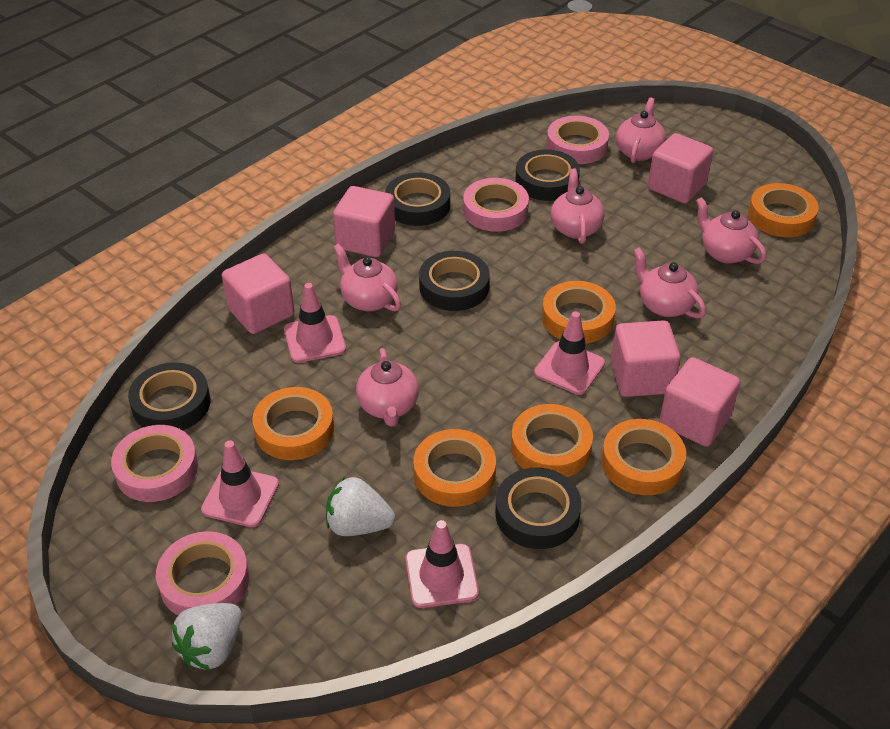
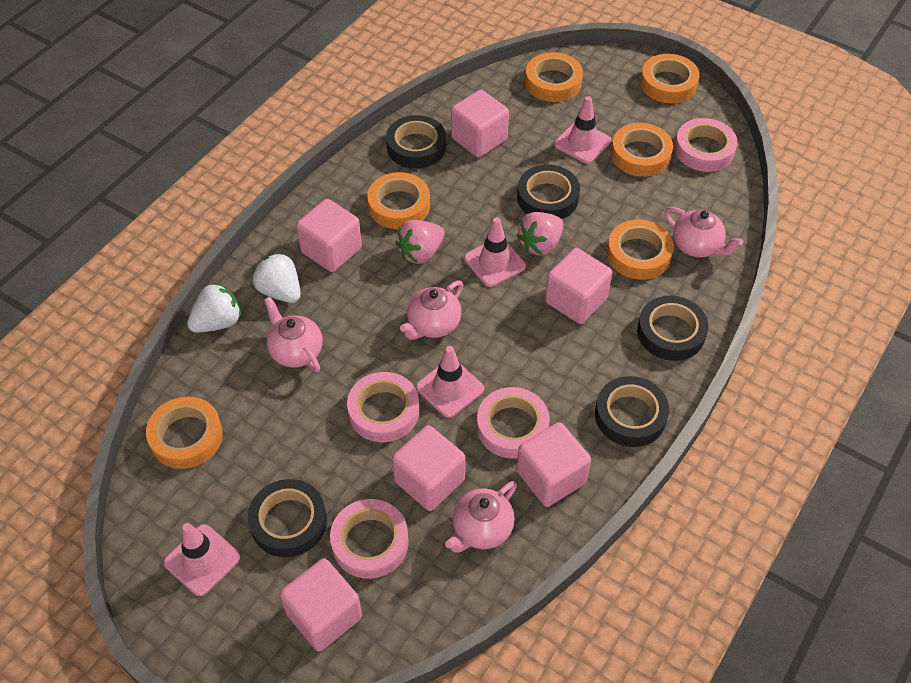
pink cube: [222,253,294,334] [333,186,395,257] [611,320,681,397] [648,133,713,204] [659,357,740,447] = 5 -> [280,558,362,651] [296,199,362,272] [392,425,465,511] [451,90,509,158] [517,422,591,507] [545,248,612,324] = 6
pink strawberry: none = 0 -> [395,220,445,264] [516,212,564,256] = 2
pink teapot: [333,243,401,312] [356,348,419,427] [551,168,604,244] [616,98,666,163] [633,248,706,319] [696,197,766,264] = 6 -> [264,296,323,372] [400,281,463,340] [445,481,517,553] [664,207,743,258] = 4

